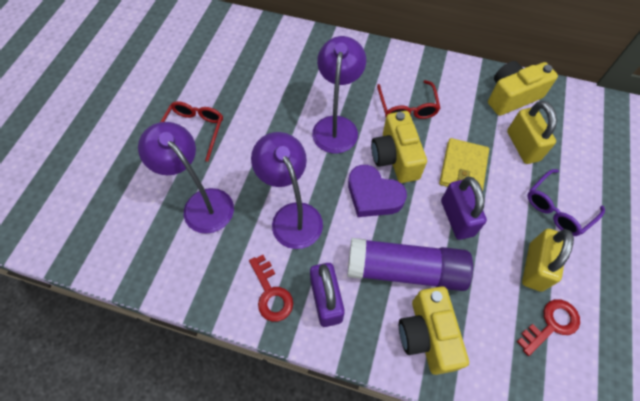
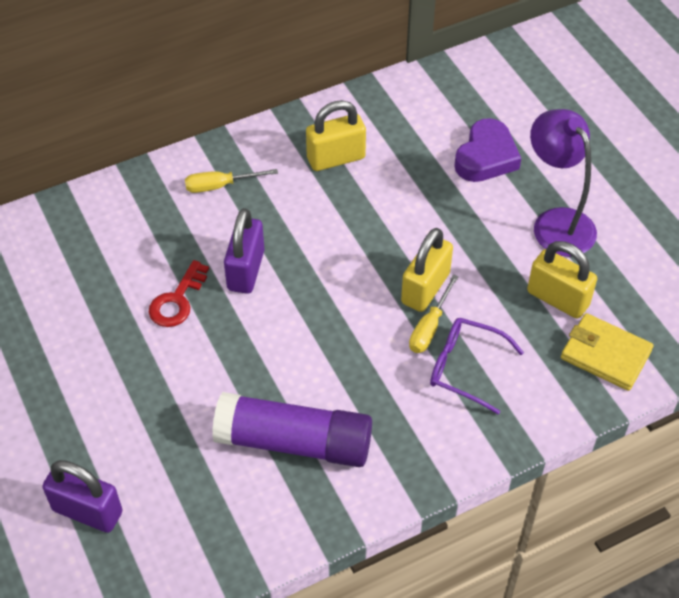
purple lamp: [138,122,234,234] [251,132,323,249] [312,36,366,153] = 3 -> [530,109,597,257] = 1
red glasses: [161,101,223,162] [377,80,440,119] = 2 -> none = 0
red key: [249,255,293,322] [517,299,580,356] = 2 -> [149,260,209,327] = 1
yellow camera: [371,111,427,183] [399,286,469,375] [488,61,558,116] = 3 -> none = 0
yellow padlock: [507,101,557,164] [522,229,574,292] = 2 -> [306,100,366,171] [401,228,453,312] [527,241,597,319] = 3
yellow screwdriver: none = 0 -> [185,169,278,193] [409,274,459,353] = 2

